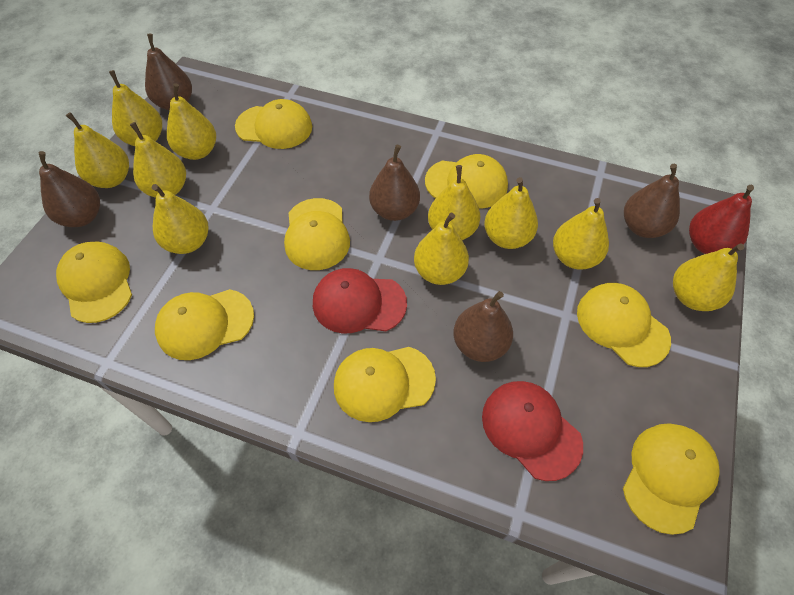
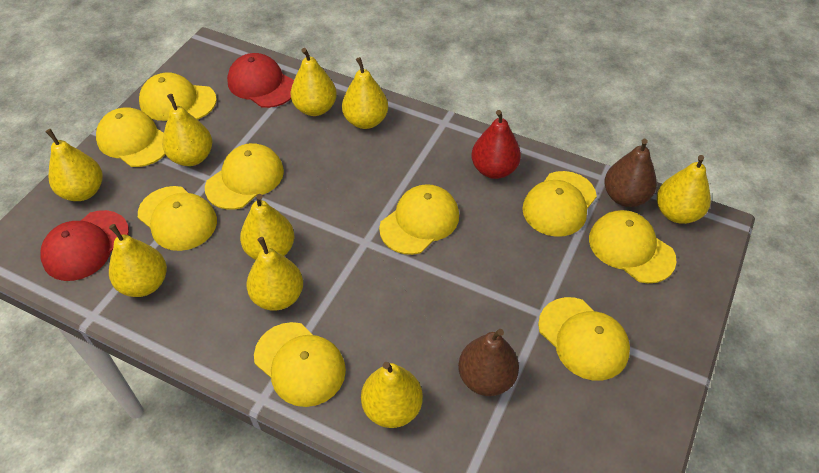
brown pear: [38,151,100,227] [145,34,192,110] [369,145,420,221] [453,291,513,362] [624,164,680,238] = 5 -> [458,329,519,396] [604,139,657,207] = 2
yellow cap: [56,241,132,323] [155,289,254,360] [235,99,312,149] [284,198,350,270] [334,347,436,422] [425,154,508,208] [577,283,671,367] [623,423,720,535] = 8 -> [96,107,165,167] [138,186,217,251] [139,72,217,121] [205,143,284,210] [254,322,346,407] [379,184,459,255] [522,171,597,237] [538,297,630,381] [589,210,677,283] = 9
yellow pear: [66,112,129,188] [109,70,162,146] [130,122,186,198] [152,184,209,254] [167,83,216,160] [414,213,469,285] [428,165,480,240] [484,177,538,249] [553,198,609,270] [673,244,744,311] = 10 -> [46,129,103,201] [109,224,167,297] [162,94,212,166] [240,194,294,260] [246,237,303,311] [291,48,337,116] [342,57,388,129] [361,362,423,428] [657,155,711,224] = 9

